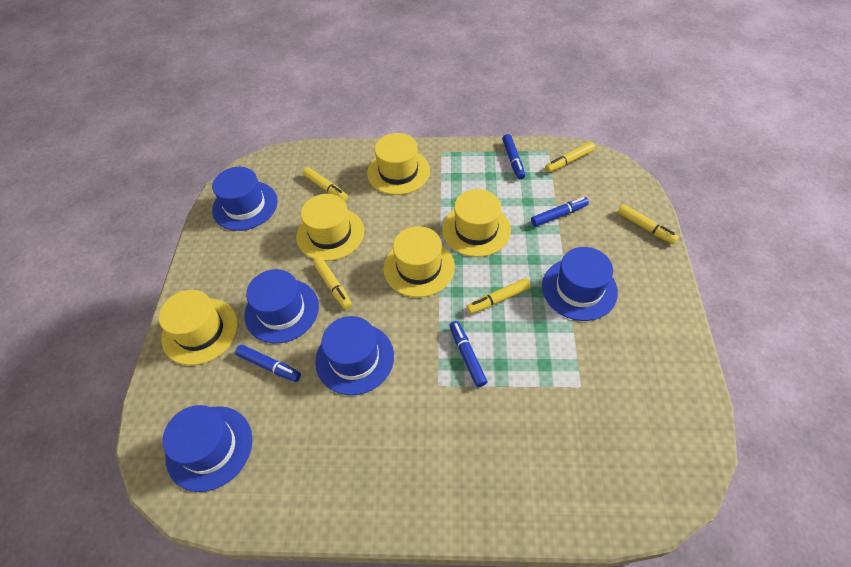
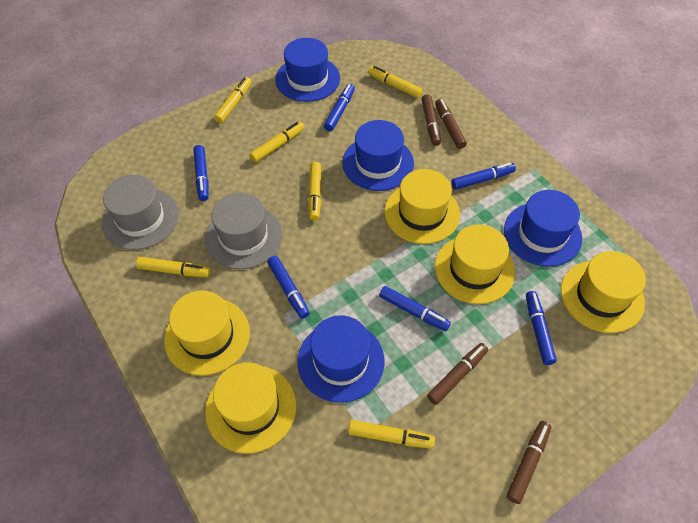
blue hat: [163,405,252,492] [212,167,278,231] [244,269,319,344] [315,316,394,395] [542,247,618,321] = 5 -> [275,38,340,102] [297,315,384,403] [342,120,414,191] [504,190,582,267] = 4
blue marker: [235,345,301,382] [449,321,487,387] [502,134,525,180] [531,197,589,227] = 4 -> [193,145,209,201] [267,256,310,319] [324,84,355,131] [379,286,451,331] [451,163,516,190] [526,291,557,365] = 6
brown marker: none = 0 -> [422,94,441,146] [427,343,488,405] [435,99,467,149] [506,421,551,504] = 4
grey hat: none = 0 -> [102,175,179,250] [205,192,282,269] = 2
yellow marker: [303,167,348,201] [313,257,352,309] [466,278,531,314] [545,142,595,172] [618,204,679,244] = 5 -> [136,257,210,277] [214,77,252,123] [250,122,304,163] [308,162,321,221] [348,420,435,449] [368,66,423,98] = 6

